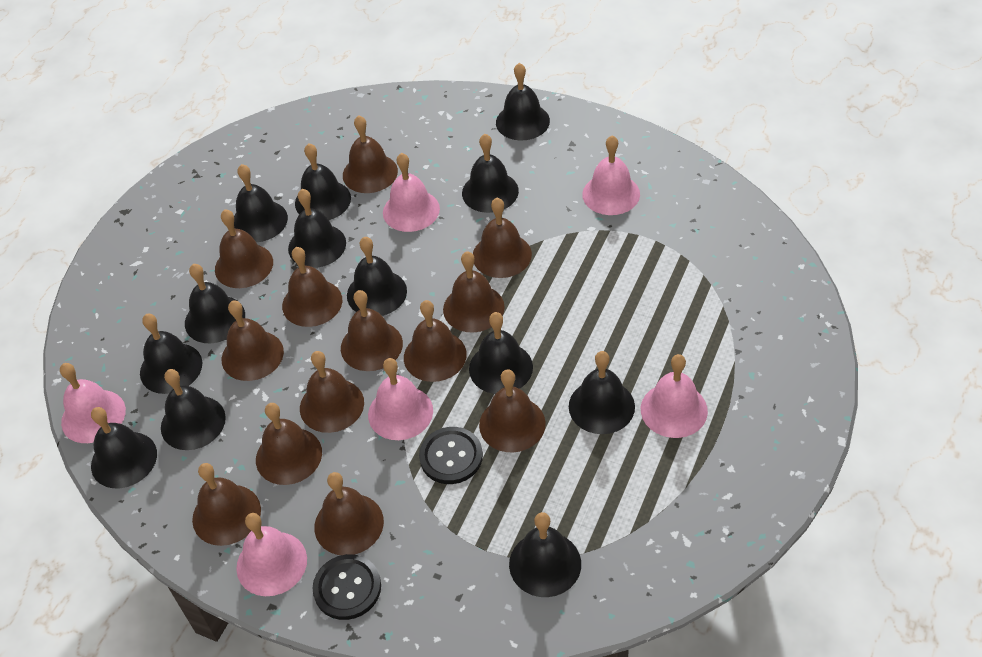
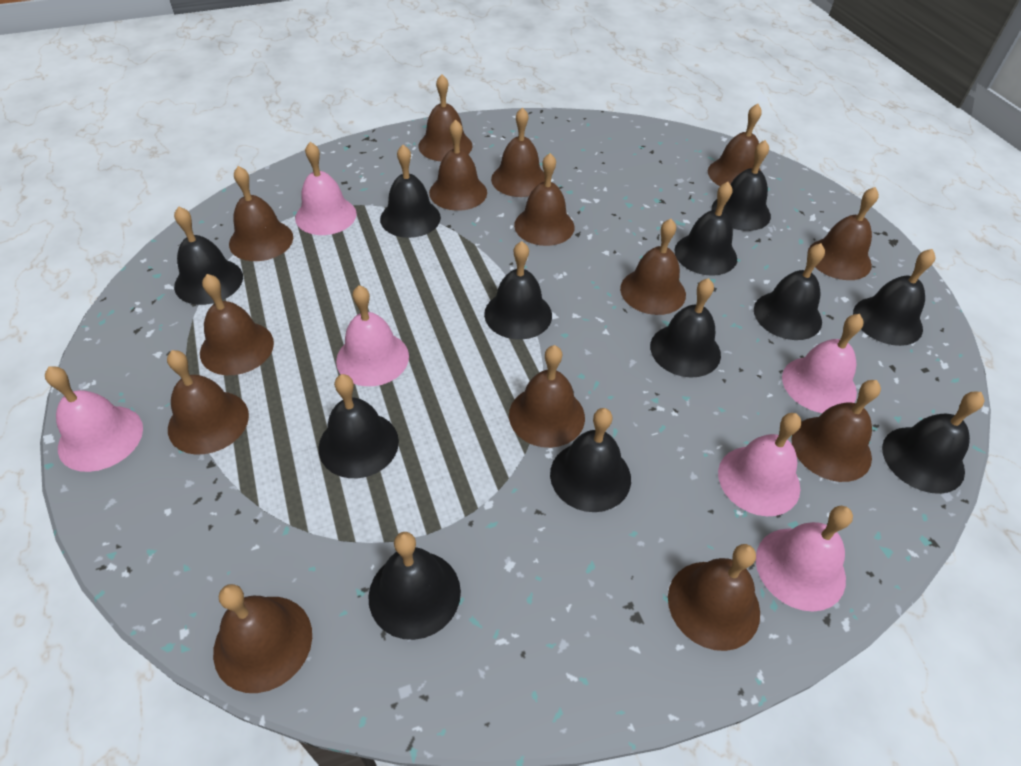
black bell: [91,407,157,488] [140,314,202,394] [161,369,226,450] [185,264,245,343] [234,164,288,242] [288,189,346,268] [295,143,351,220] [347,237,407,316] [462,134,519,213] [469,312,533,394] [496,63,550,140] [509,512,581,597] [569,351,635,434] = 13 -> [174,206,243,305] [318,374,399,478] [368,532,461,640] [380,145,441,238] [484,241,552,340] [550,408,631,512] [650,278,721,378] [674,182,737,276] [712,140,771,231] [754,243,825,340] [853,249,935,346] [882,392,985,494] = 12
black button: [313,554,381,620] [419,427,483,484] = 2 -> none = 0
brown bell: [192,463,261,546] [215,209,273,288] [222,300,284,381] [256,403,322,485] [282,247,342,327] [300,351,364,433] [314,472,384,555] [341,290,403,371] [343,115,398,193] [404,300,467,382] [443,252,505,332] [473,198,532,278] [479,369,546,452] = 13 -> [167,350,249,455] [200,274,274,375] [213,584,312,693] [229,166,293,261] [418,74,472,161] [429,119,487,211] [491,107,545,197] [509,345,585,448] [514,153,574,246] [620,219,686,315] [668,544,760,651] [708,104,762,186] [791,380,881,482] [808,187,879,280] = 14

